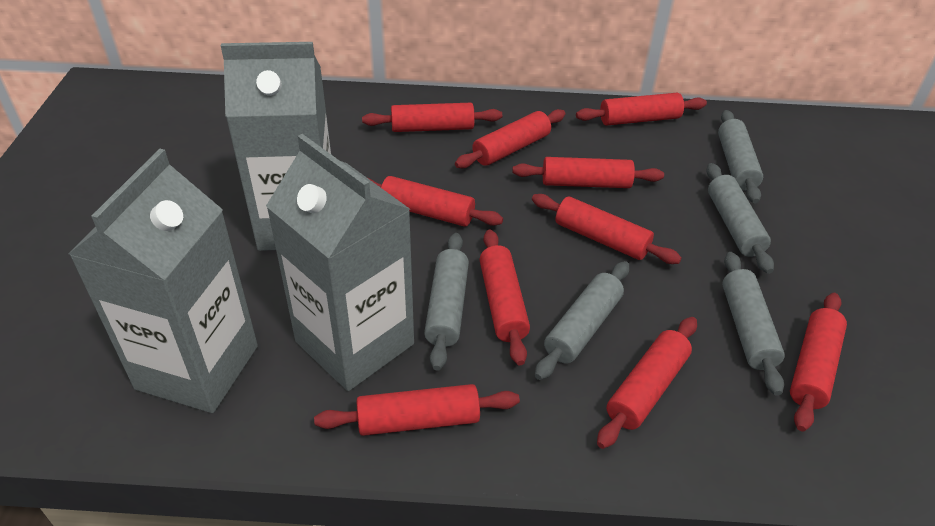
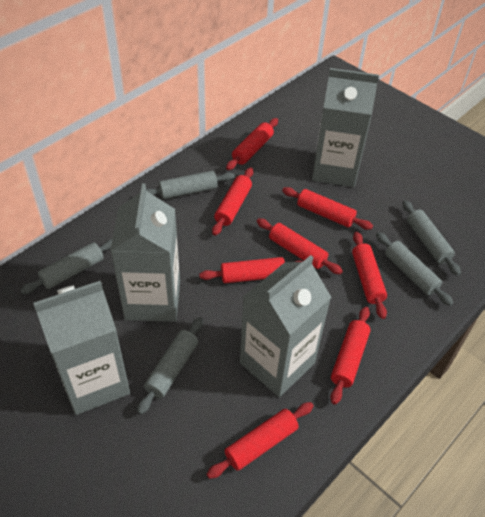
grey carton: [69,148,258,413] [221,42,331,251] [266,134,414,391] = 3 -> [33,281,130,415] [110,184,180,322] [240,255,331,397] [312,68,379,187] = 4
red rolling pin: [314,384,520,436] [362,103,502,132] [368,176,503,227] [455,109,566,168] [480,229,530,365] [512,157,664,188] [532,194,682,264] [576,93,707,126] [597,317,697,449] [790,293,847,432] = 10 -> [199,257,303,283] [207,402,314,479] [212,167,253,236] [226,118,278,170] [257,218,343,275] [282,187,373,230] [330,307,371,405] [352,232,387,319] = 8

